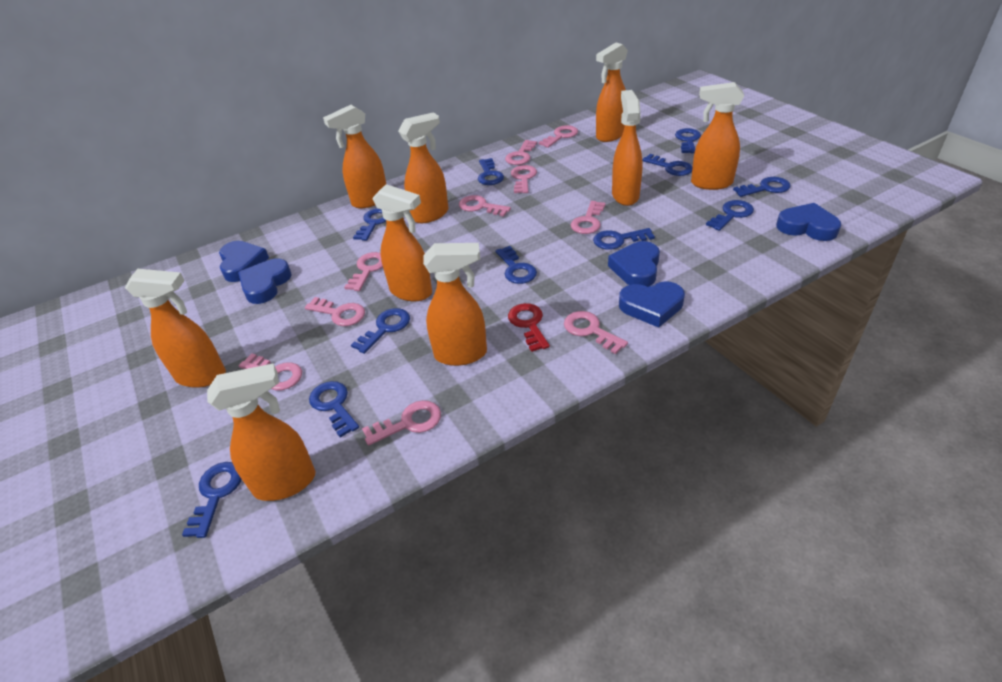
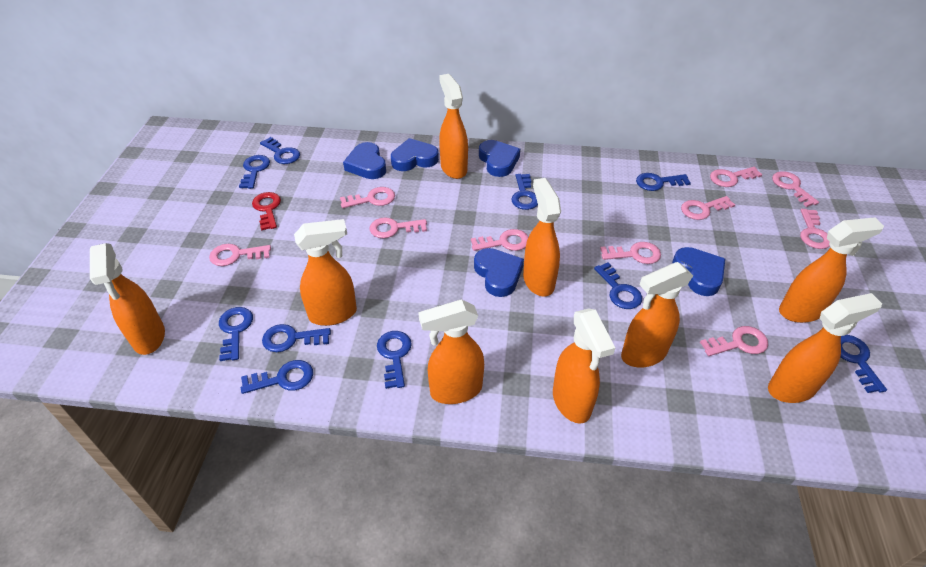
blue key: [182,462,242,538] [309,381,359,438] [351,308,410,354] [353,208,386,241] [478,158,504,185] [496,246,537,284] [593,228,655,250] [642,154,692,176] [675,128,701,153] [706,200,754,231] [733,177,791,197] = 11 -> [219,307,253,361] [239,155,270,189] [241,360,313,394] [260,137,300,164] [262,324,331,352] [377,331,412,389] [511,174,538,210] [594,263,642,309] [636,173,691,191] [840,335,887,393] = 10

